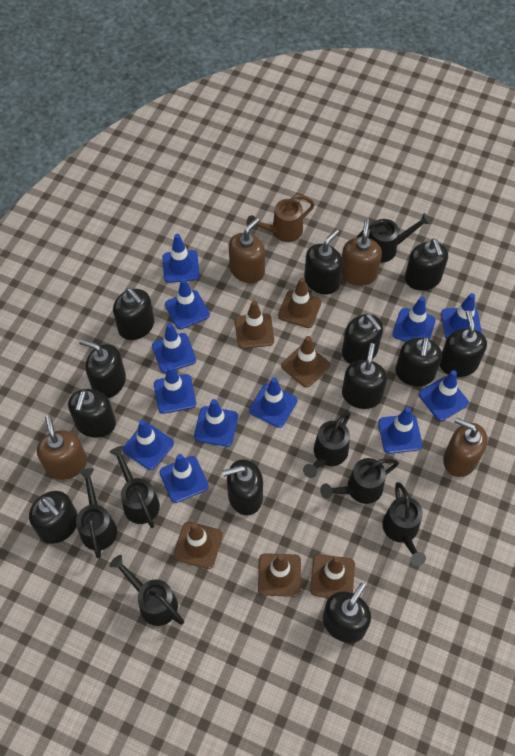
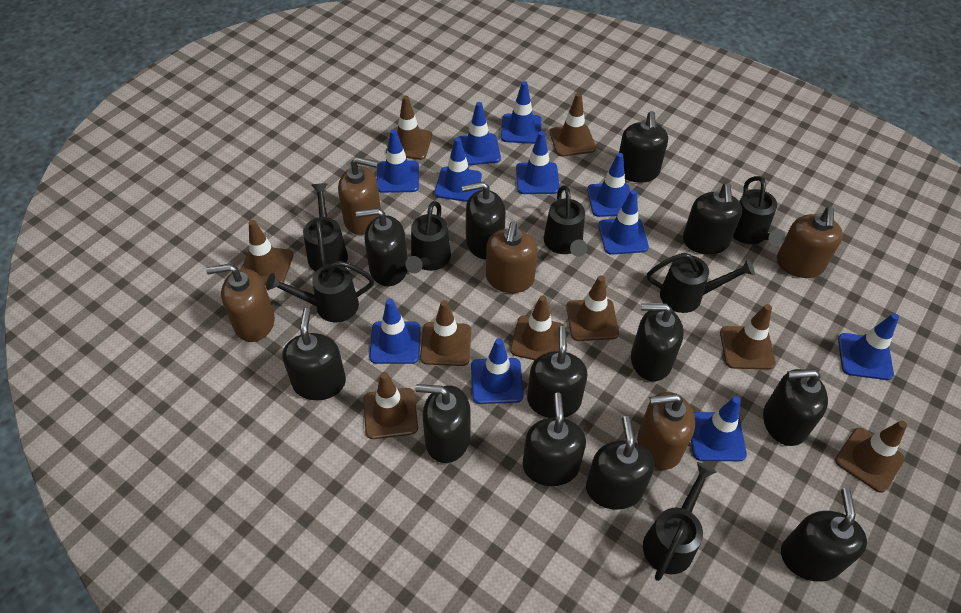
blue traffic cone: [123,420,174,470] [152,323,196,373] [154,365,196,414] [160,454,209,503] [162,234,200,283] [165,278,210,330] [194,399,238,447] [249,377,297,428] [378,407,423,454] [392,296,436,342] [419,370,469,421] [441,293,482,339] = 12 -> [369,299,421,364] [377,129,419,193] [434,137,482,202] [459,102,501,165] [471,338,524,404] [501,81,542,144] [516,131,560,194] [587,153,630,217] [599,190,649,255] [691,396,747,461] [838,313,899,380] = 11
brown soap dispenser: [37,415,87,480] [229,217,265,283] [341,219,382,286] [443,418,488,477] = 4 -> [206,264,275,342] [338,157,381,235] [486,222,538,293] [637,392,695,470] [777,207,843,278] = 5
brown traffic cone: [174,522,223,569] [235,300,274,349] [258,553,301,597] [278,278,321,328] [281,336,330,387] [310,554,355,598] = 6 -> [241,220,293,285] [363,372,418,439] [386,96,432,160] [420,300,471,366] [510,296,564,360] [549,93,596,157] [566,275,619,341] [720,304,776,369] [835,421,907,493] = 9
brown watering can: [246,195,315,242] = 1 -> none = 0

